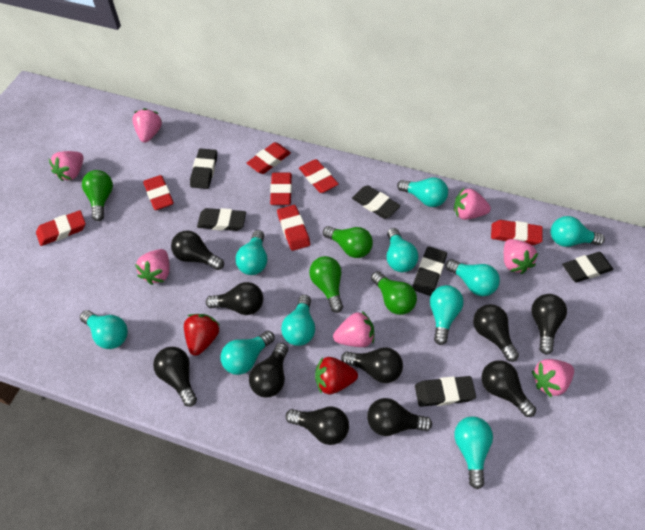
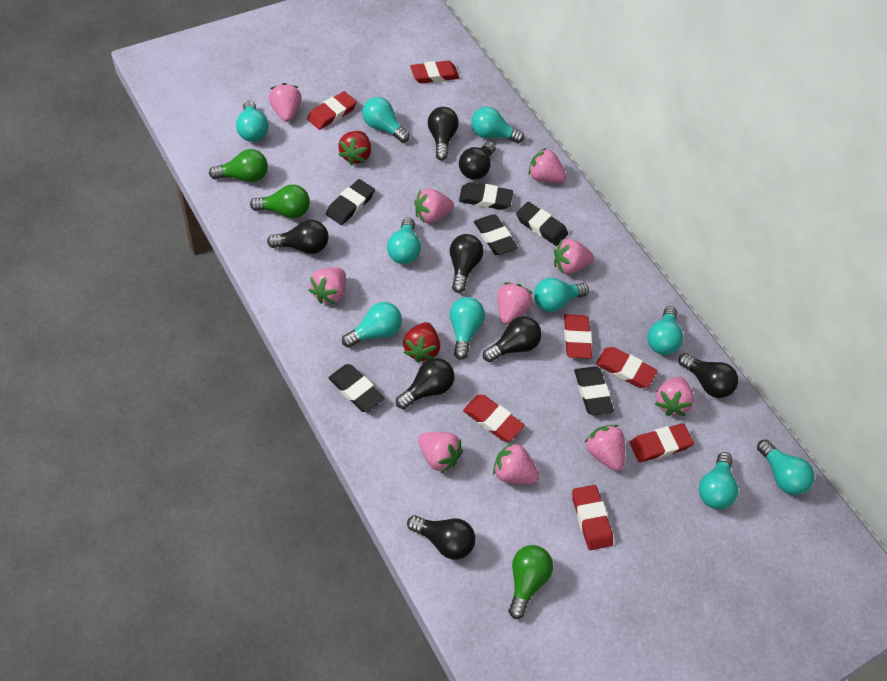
black light bulb: [153,347,197,407] [171,230,224,270] [206,282,263,315] [249,343,288,397] [285,407,349,445] [341,347,403,383] [367,398,432,436] [473,304,519,362] [481,360,536,417] [531,294,567,355] = 10 -> [267,220,329,254] [396,358,455,409] [407,515,475,560] [428,107,459,161] [450,234,484,293] [459,141,496,180] [483,316,542,362] [679,353,738,398] = 8
green light bulb: [82,170,113,221] [309,256,343,313] [323,226,373,258] [371,271,417,315] = 4 -> [209,149,268,182] [250,185,310,218] [509,545,553,619] = 3
pink strawberry: [49,151,84,181] [132,108,162,143] [135,249,170,285] [333,311,374,347] [454,188,491,220] [504,239,538,274] [532,359,574,398] = 7 -> [269,83,302,122] [309,268,346,304] [414,188,454,223] [418,432,463,473] [493,442,539,484] [497,282,533,325] [528,148,567,183] [554,239,594,274] [584,425,625,471] [655,376,694,416] = 10

